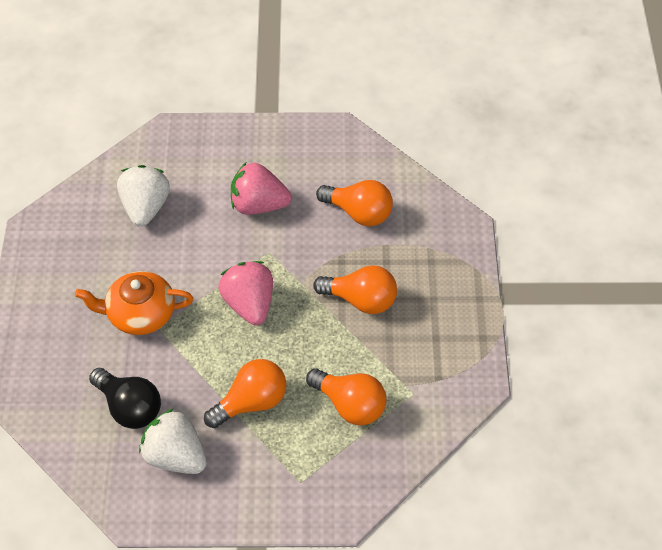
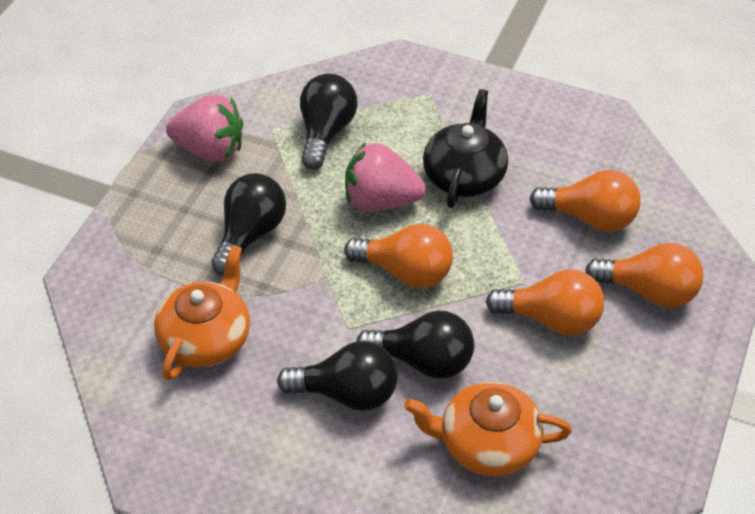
black light bulb: [89,368,161,429] = 1 -> [211,173,286,275] [277,341,398,411] [300,74,358,169] [357,311,474,379] = 4
black teapot: none = 0 -> [423,89,508,208] = 1
orange teapot: [75,271,193,335] = 1 -> [154,245,250,381] [404,382,572,477] = 2
white strawberry: [117,165,170,227] [139,409,206,474] = 2 -> none = 0

